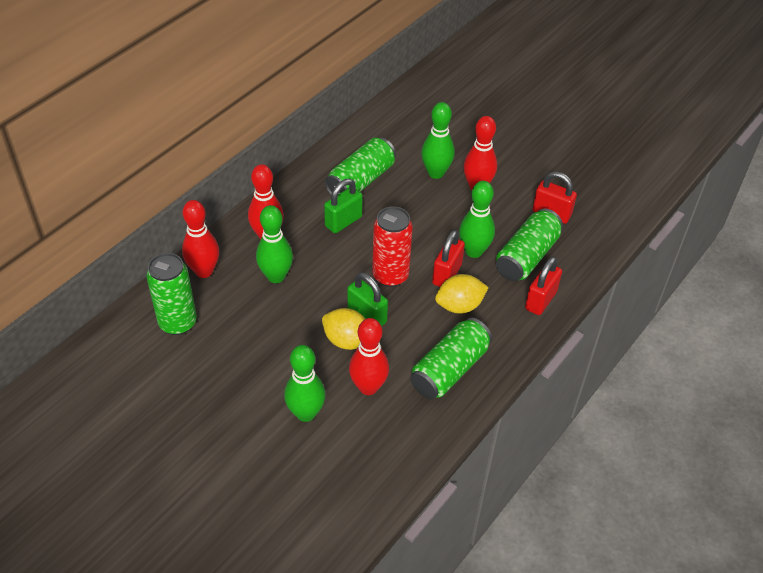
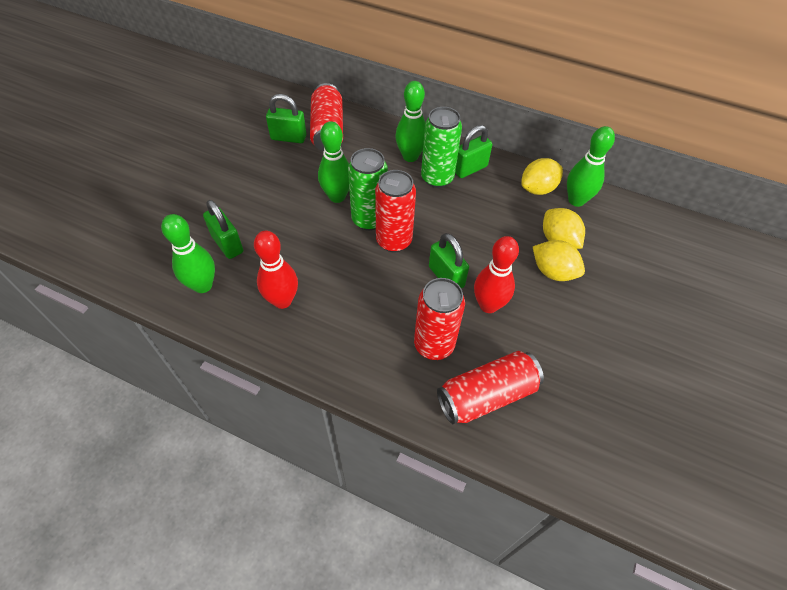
green can: [146,253,197,335] [325,137,396,195] [410,318,492,399] [496,208,563,281] = 4 -> [348,148,388,231] [421,107,462,188] = 2
green padlock: [324,179,363,233] [347,272,388,326] = 2 -> [203,200,243,259] [266,94,306,143] [429,233,469,289] [455,125,492,178] = 4
red bowling pin: [182,200,219,278] [248,164,284,240] [349,318,389,395] [463,116,497,190] = 4 -> [254,231,298,309] [474,236,519,313] = 2
red can: [372,206,413,287] = 1 -> [310,83,343,151] [375,170,416,252] [414,278,465,360] [437,351,544,425] = 4
red padlock: [432,230,465,287] [525,257,562,315] [533,171,577,224] = 3 -> none = 0
yellow lemon: [322,308,365,350] [435,274,489,314] = 2 -> [521,158,563,195] [533,240,585,281] [543,208,585,249] = 3

